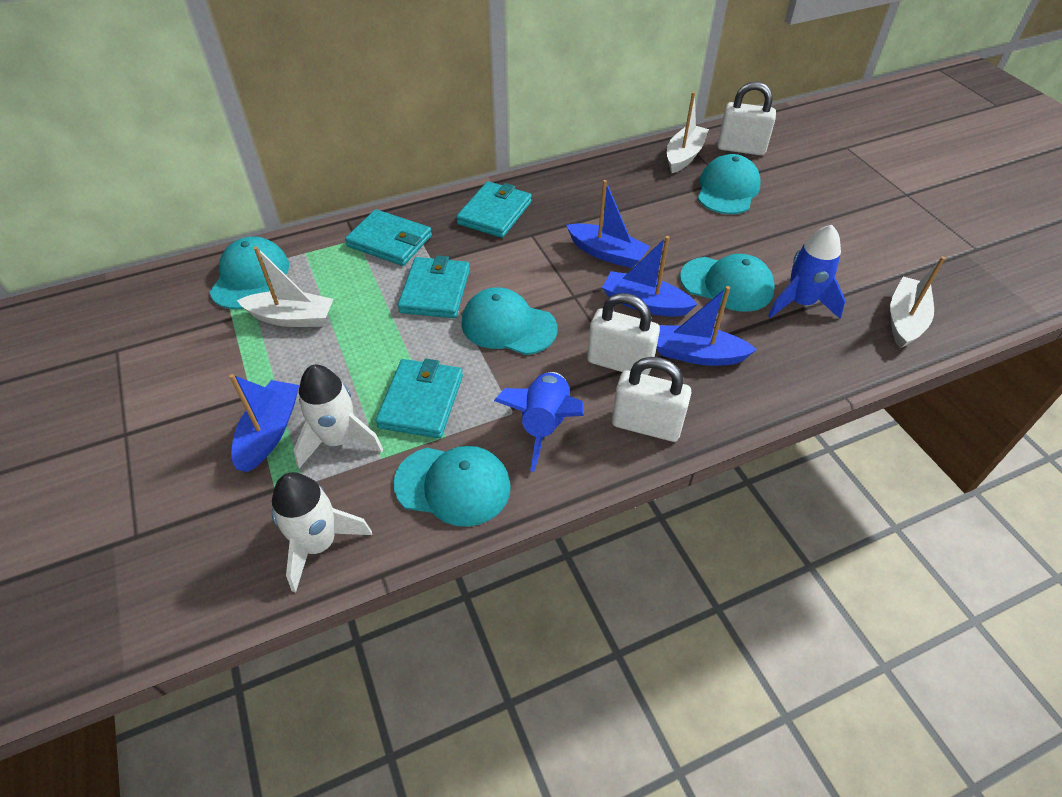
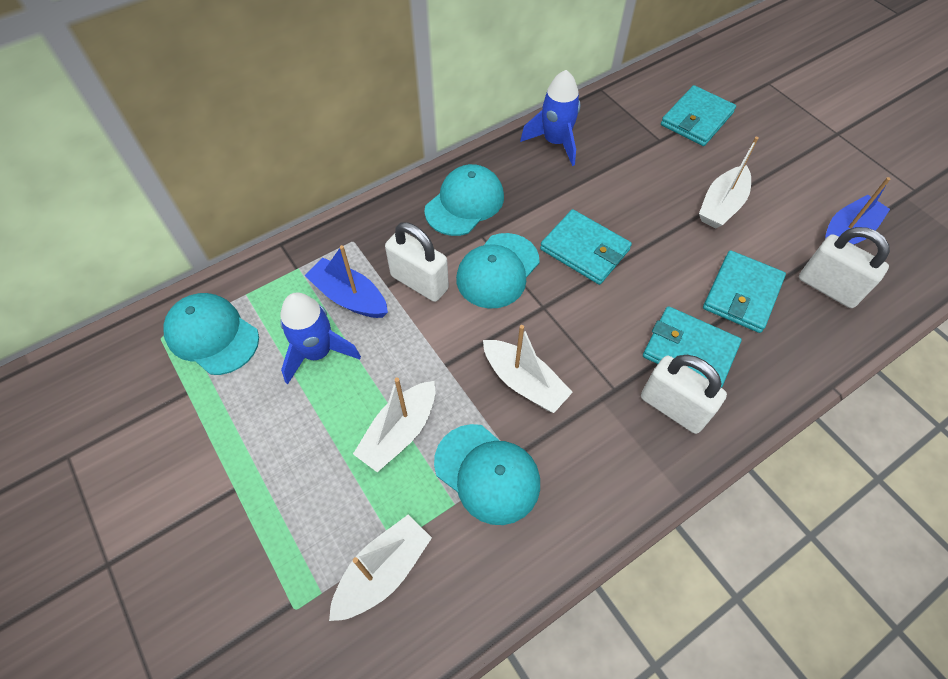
blue boat: [229,374,299,472] [566,180,650,268] [602,236,698,317] [656,286,757,366] = 4 -> [304,245,388,318] [825,177,890,245] = 2
turquoise cap: [210,237,289,309] [393,446,511,527] [461,287,558,355] [680,254,775,312] [698,154,761,214] = 5 -> [163,293,259,375] [424,164,504,236] [434,424,540,525] [456,233,540,309] = 4
white boat: [237,246,334,327] [667,92,709,173] [890,256,945,348] = 3 -> [329,515,432,621] [353,378,435,472] [483,325,573,413] [699,137,759,228] = 4
white rocket: [272,472,372,592] [293,365,383,468] = 2 -> none = 0

